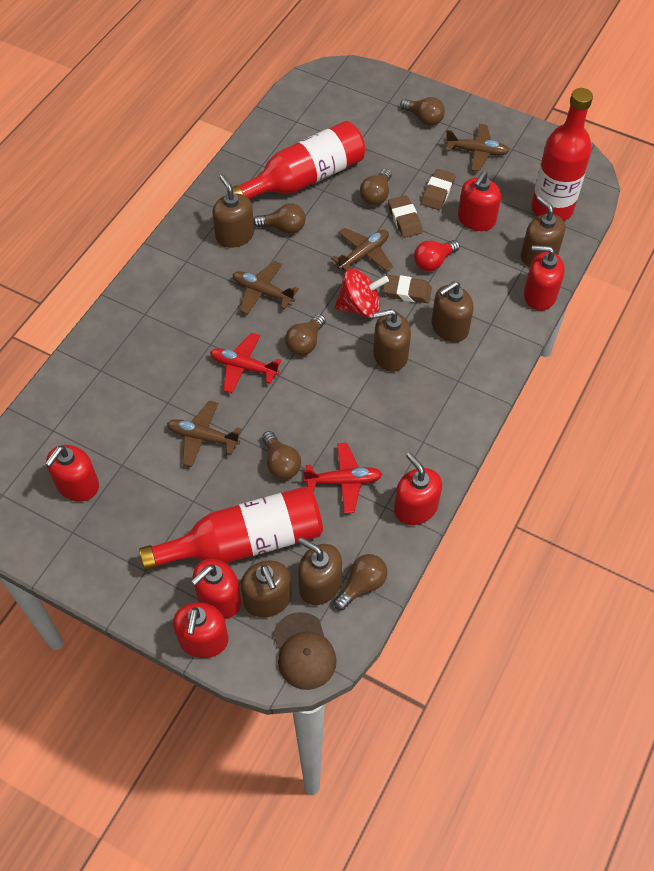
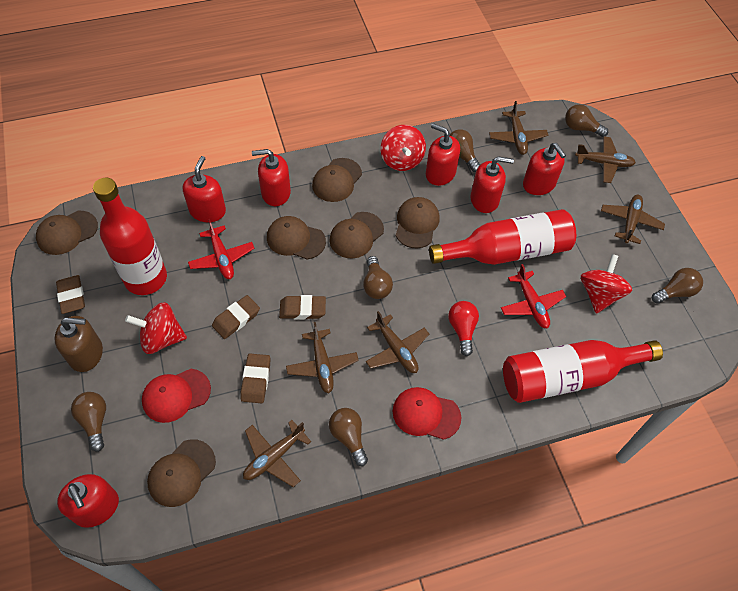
brown cap: [273,612,337,690] = 1 -> [36,211,98,255] [147,439,216,507] [267,216,326,260] [312,158,362,202] [329,212,384,259] [396,197,440,248] = 6
brown eraser: [383,275,432,303] [388,195,422,238] [421,169,455,210] = 3 -> [56,275,85,314] [212,295,260,339] [241,354,270,403] [279,295,326,319] = 4
brown plane: [167,400,242,467] [232,261,299,314] [331,228,393,272] [445,124,510,171] = 4 -> [243,420,311,487] [286,322,359,393] [366,311,429,373] [489,101,548,155] [575,137,636,183] [601,195,665,244] = 6
brown soap dispenser: [212,175,254,248] [241,561,292,617] [298,537,342,605] [373,309,411,372] [432,281,473,342] [521,196,565,267] = 6 -> [54,316,103,372] = 1
red cap: none = 0 -> [142,369,211,423] [393,387,461,440] = 2
red spinning top: [335,268,389,318] = 1 -> [125,302,187,354] [381,125,426,171] [581,254,632,313] = 3

